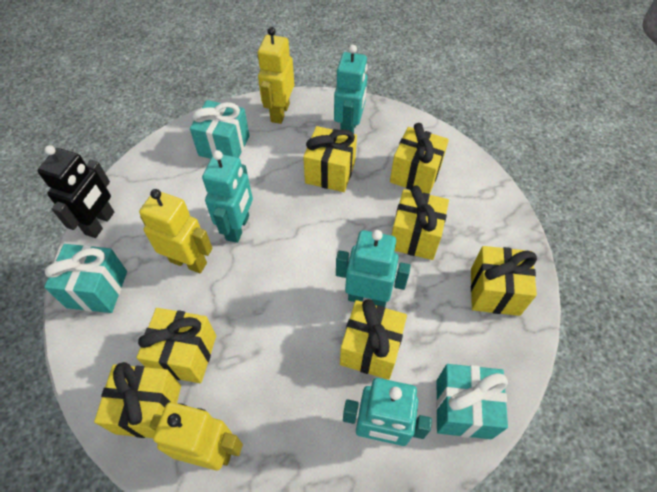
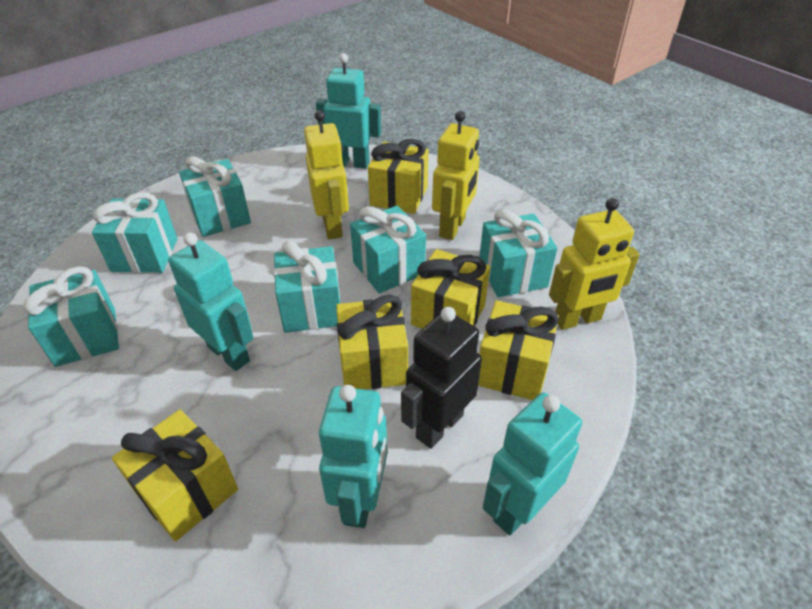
turquoise gift: [44,244,127,313] [190,100,250,159] [436,364,508,439] = 3 -> [23,266,119,367] [92,192,177,273] [179,156,251,237] [274,241,341,333] [350,206,426,293] [479,209,557,297] = 6
yellow gift: [94,362,181,438] [137,308,216,383] [303,126,357,192] [340,299,407,380] [390,123,449,194] [391,185,449,260] [471,246,537,316] = 7 -> [112,409,238,541] [336,295,408,389] [368,139,429,214] [411,249,490,329] [478,300,559,400] = 5

